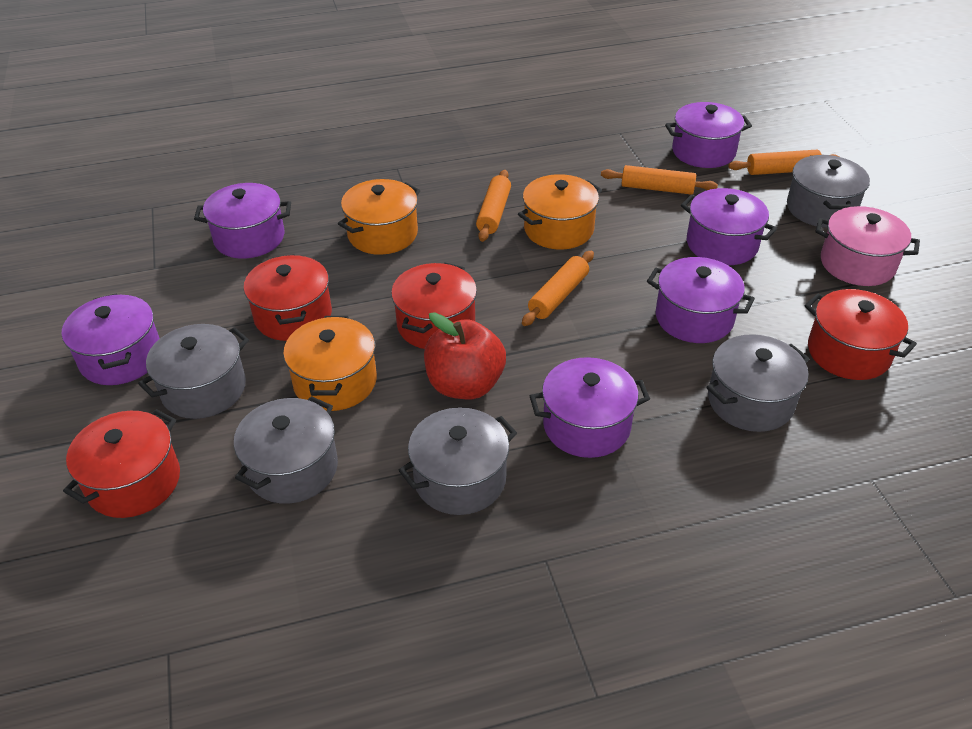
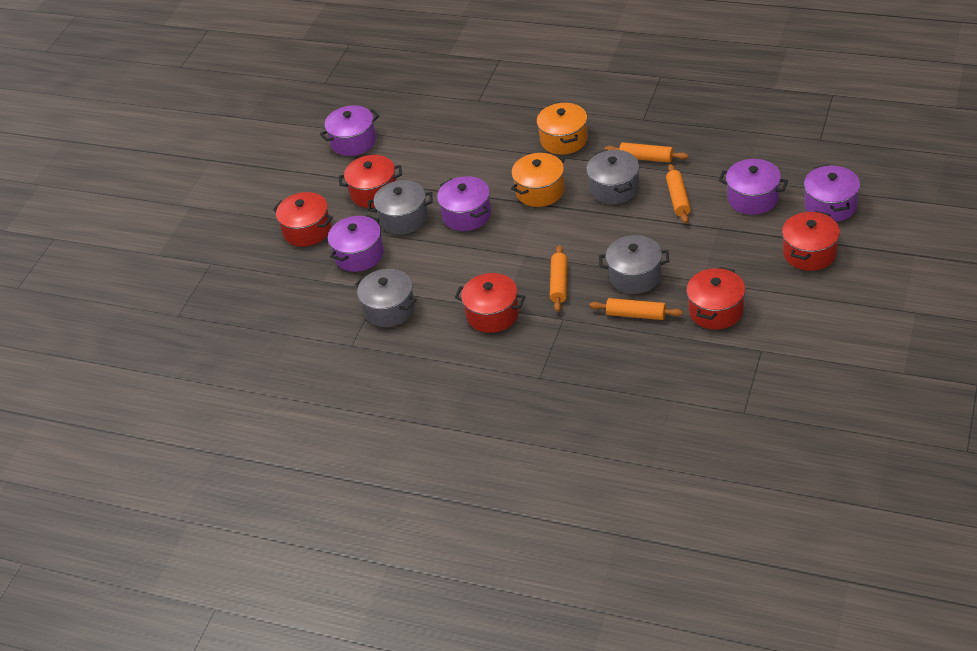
grey pot: [138,324,249,419] [234,396,338,504] [399,408,517,515] [706,334,809,432] [787,155,870,228] = 5 -> [355,269,417,327] [368,180,433,235] [586,150,640,204] [599,235,669,294] = 4
orange pot: [283,316,377,411] [338,179,420,255] [518,174,602,249] = 3 -> [511,153,565,207] [537,102,588,155] = 2
pink pot: [816,206,920,286] = 1 -> none = 0
purple pot: [62,293,160,385] [194,183,291,259] [530,357,650,458] [647,257,755,343] [665,102,752,168] [681,188,777,265] = 6 -> [320,105,379,156] [328,215,384,272] [437,176,491,231] [719,159,788,215] [804,165,860,222] = 5
red apple: [424,312,506,399] = 1 -> none = 0
red pot: [63,409,180,518] [243,254,332,341] [391,262,477,349] [805,289,917,380] = 4 -> [273,192,333,247] [339,155,402,208] [455,273,525,333] [686,267,745,329] [782,211,840,271] = 5

